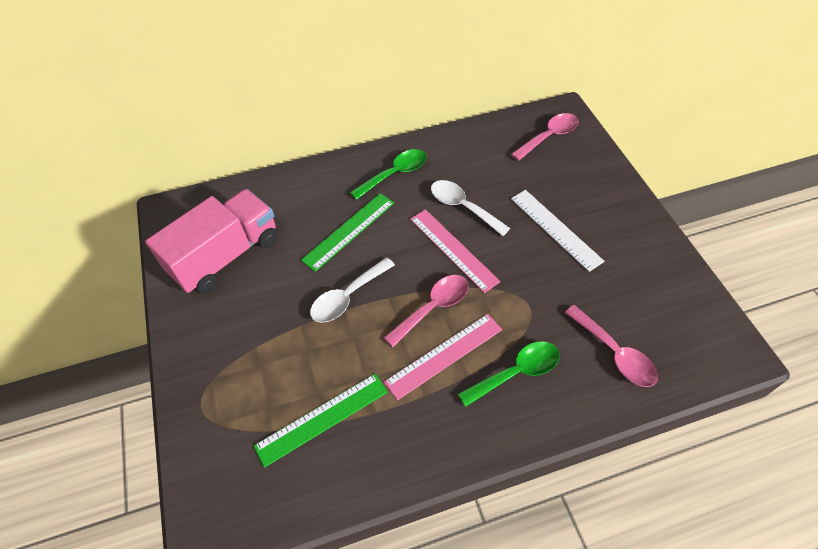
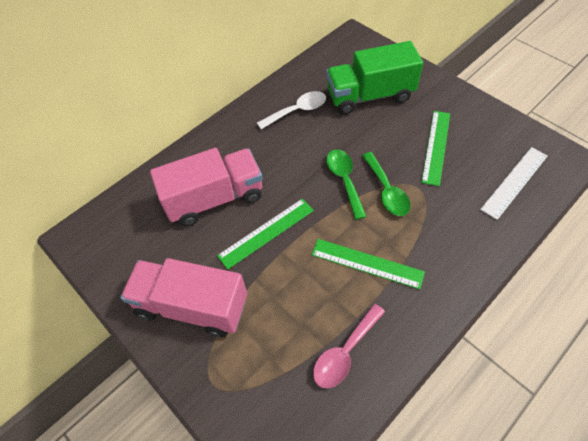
green ruler: [254,374,388,468] [301,193,394,272] = 2 -> [217,199,314,269] [311,239,425,289] [421,111,450,186] = 3
green truck: none = 0 -> [326,41,423,115] = 1
pink ruler: [384,314,502,400] [410,209,501,293] = 2 -> none = 0
pink spoon: [384,275,469,347] [511,113,578,161] [564,305,658,387] = 3 -> [313,304,385,388] = 1
pink truck: [145,189,277,294] = 1 -> [120,258,247,337] [150,148,263,226] = 2
white spoon: [310,257,395,323] [431,180,510,236] = 2 -> [257,91,326,129] = 1

